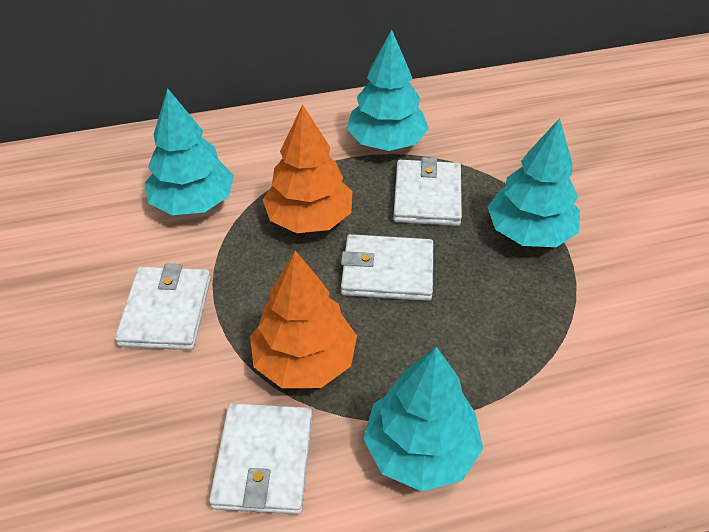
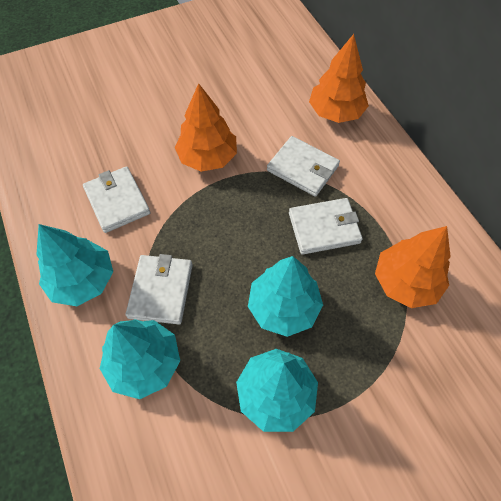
orange tree: [250,251,357,388] [263,104,352,233] = 2 -> [175,83,237,172] [309,34,369,123] [375,226,451,308] = 3

